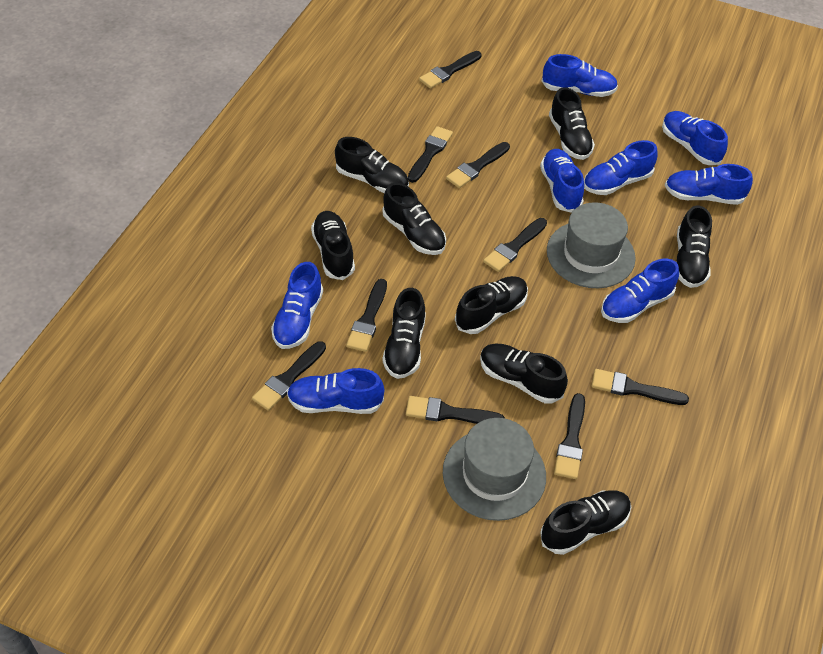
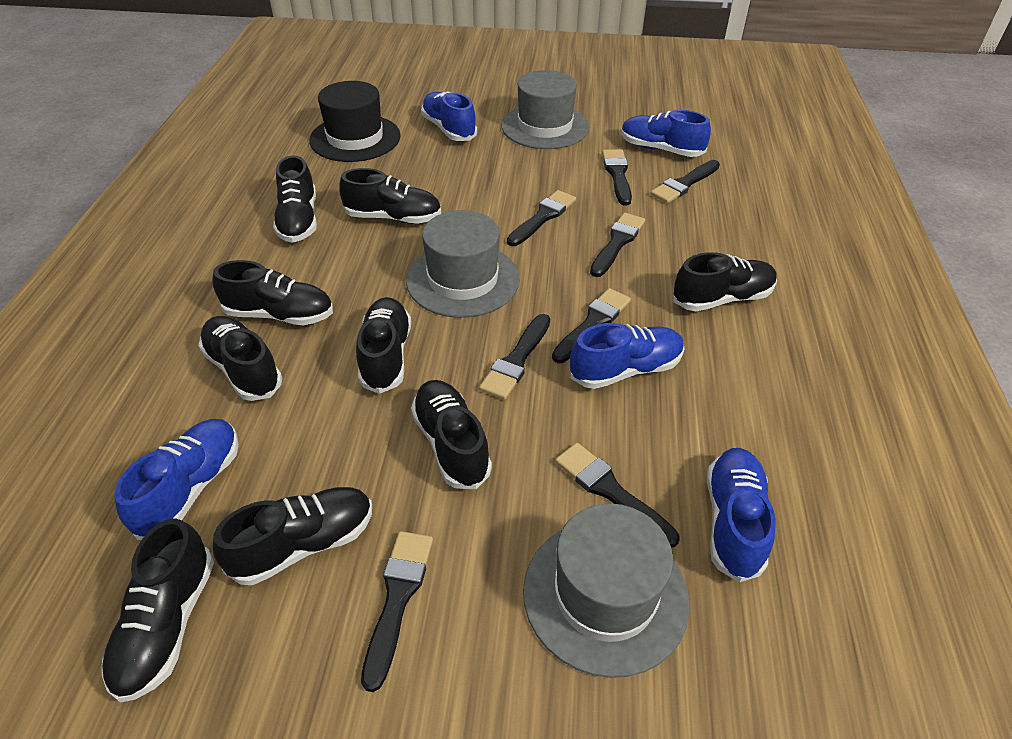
black brush: [252,341,326,411] [346,279,387,352] [406,396,505,424] [408,126,453,183] [419,51,481,89] [446,142,510,188] [483,218,547,272] [554,393,585,479] [592,369,689,405] = 9 -> [361,531,433,692] [479,314,550,400] [507,190,576,246] [552,288,631,363] [555,443,679,548] [590,213,645,277] [602,149,632,205] [650,160,720,203] = 8
black hat: none = 0 -> [309,81,401,162] = 1
blue shoe: [271,262,323,349] [287,368,384,414] [540,149,584,213] [542,54,618,97] [584,140,658,195] [601,259,679,323] [662,111,728,165] [665,164,753,205] = 8 -> [114,419,239,540] [421,91,477,141] [570,323,685,389] [621,110,711,157] [707,448,776,582] = 5
grey hat: [443,418,546,521] [547,202,636,288] = 2 -> [406,210,520,318] [501,70,589,149] [523,503,690,678] = 3

